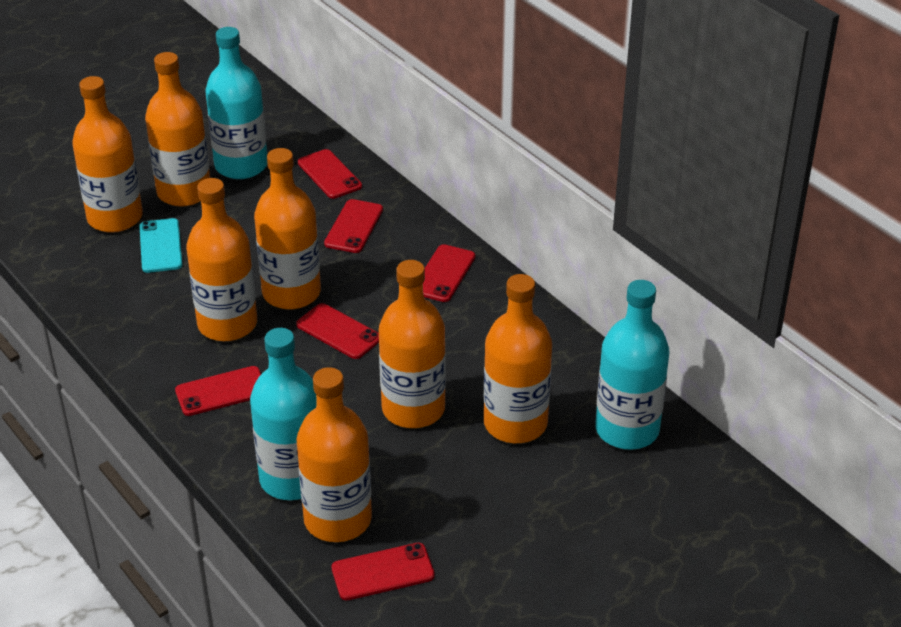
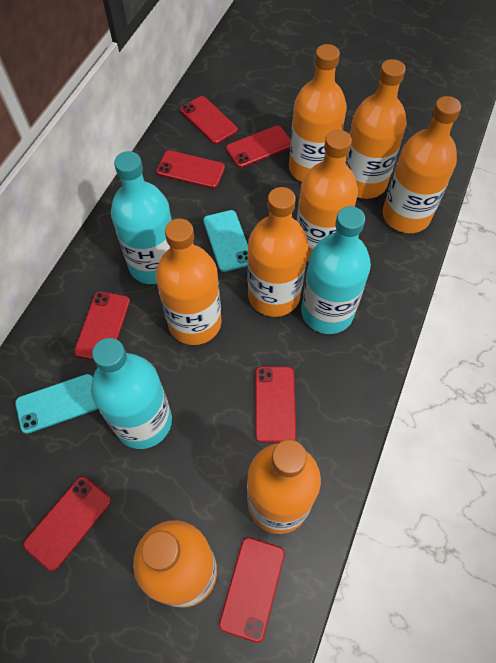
orange bottle: [72,76,143,233] [145,52,210,207] [186,178,257,341] [254,148,321,309] [296,367,372,542] [379,260,446,428] [484,274,552,443] = 7 -> [133,520,217,608] [156,219,222,345] [247,440,321,534] [248,187,308,317] [289,44,347,182] [297,130,358,262] [346,59,406,199] [383,96,461,233] = 8
red phone: [175,366,261,416] [296,303,379,359] [298,149,362,199] [324,199,383,253] [332,543,435,600] [423,244,475,302] = 6 -> [23,477,111,571] [74,292,130,360] [156,150,225,188] [180,96,238,144] [219,537,285,643] [226,126,291,168] [255,367,296,443] = 7
turquoise phone: [139,218,182,273] = 1 -> [15,374,98,434] [203,210,248,272] = 2

